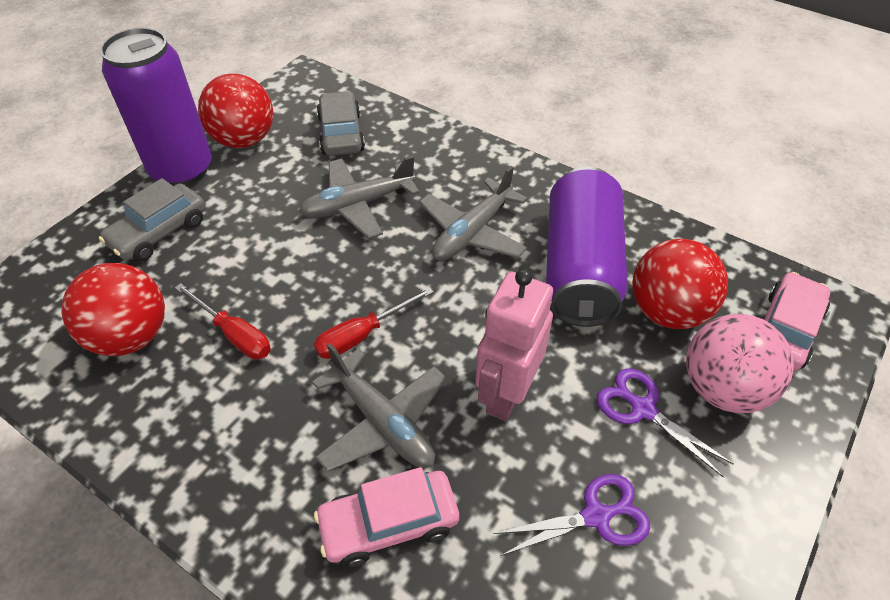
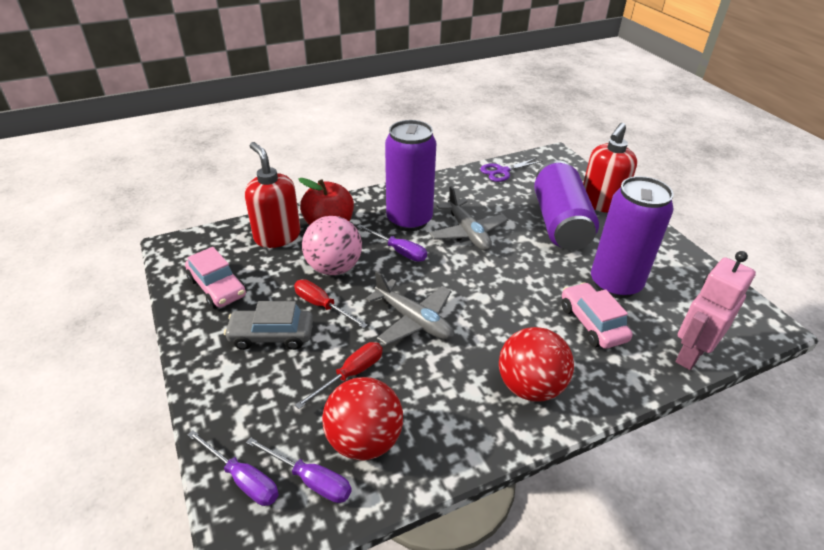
grey car: [99,178,206,261] [317,91,365,156] = 2 -> [224,301,313,350] = 1
grey plane: [299,156,420,239] [312,343,446,472] [419,166,528,261] = 3 -> [366,271,454,345] [429,186,508,251] = 2
purple can: [100,28,212,186] [546,166,628,327] = 2 -> [385,120,436,231] [534,161,599,250] [591,176,674,298] = 3
purple scissors: [494,474,650,556] [597,369,734,477] = 2 -> [480,158,542,182] = 1
purple screwdriver: none = 0 -> [187,430,279,506] [246,437,352,503] [357,225,427,262] = 3
red apple: none = 0 -> [298,178,354,225] = 1
red ball: [61,263,165,356] [198,74,273,148] [632,239,728,329] = 3 -> [322,377,403,460] [499,327,574,402] = 2
red soap dispenser: none = 0 -> [245,142,301,248] [583,123,637,213] = 2

